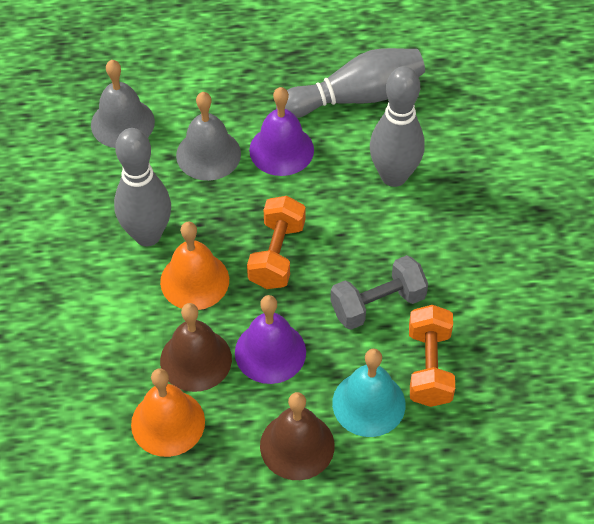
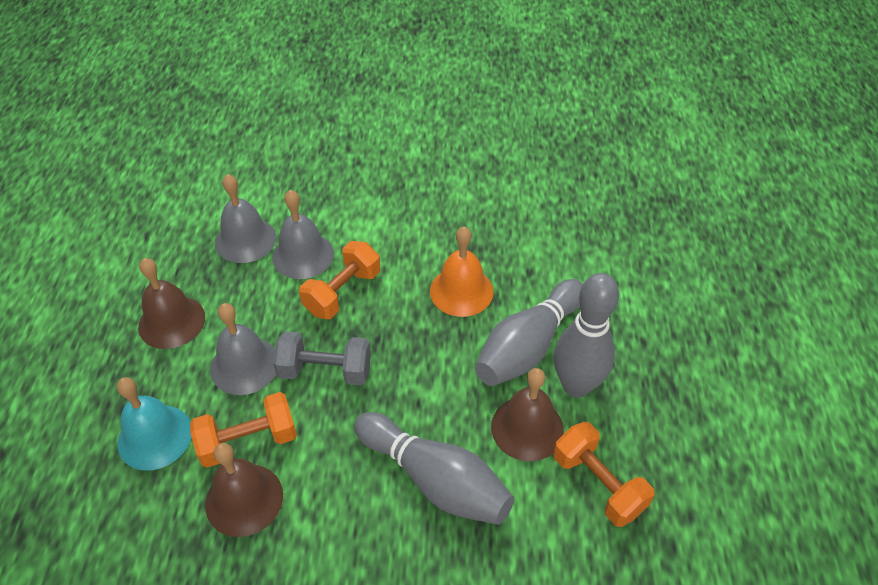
brown bell: [160,303,232,392] [260,392,335,480] = 2 -> [138,258,205,349] [205,443,283,537] [491,368,564,461] = 3
grey bell: [91,60,155,148] [176,92,241,181] = 2 -> [210,303,276,395] [215,174,276,263] [272,190,334,279] = 3
orange bell: [131,368,205,457] [160,222,229,310] = 2 -> [430,227,494,317] = 1
orange dumbbell: [247,196,305,289] [409,305,455,407] = 2 -> [190,392,297,468] [299,241,380,319] [553,422,655,527] = 3
purple bell: [235,295,306,384] [249,87,314,176] = 2 -> none = 0

